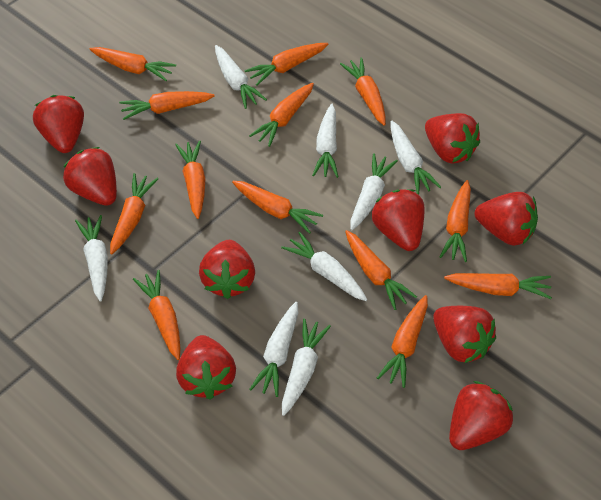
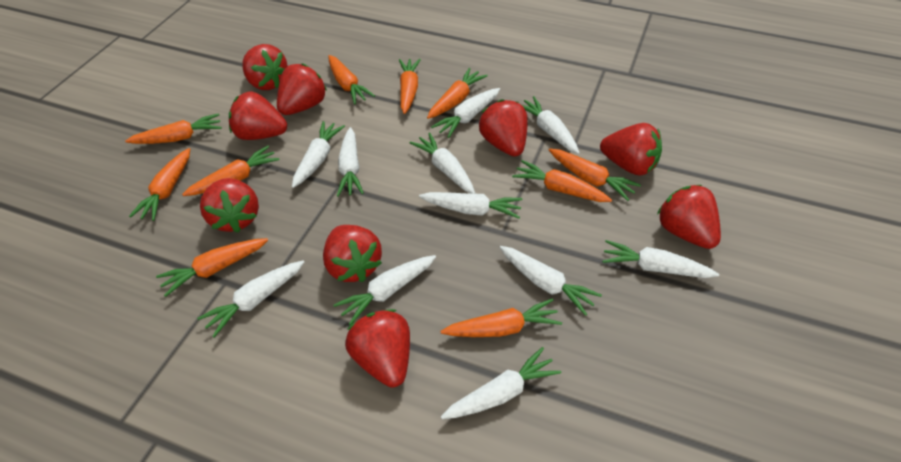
orange carrot: [89,47,176,81] [110,173,158,254] [119,91,215,120] [133,270,180,360] [175,140,205,219] [232,181,323,234] [244,43,328,86] [249,83,314,147] [340,57,386,126] [345,230,417,310] [377,295,428,388] [439,180,471,262] [444,273,552,299] = 13 -> [125,113,222,144] [129,148,190,221] [156,238,268,297] [182,146,280,196] [328,55,375,104] [399,59,421,114] [427,68,488,119] [441,298,562,337] [512,160,612,202] [549,148,641,201] = 10
white carrot: [75,215,108,302] [215,45,267,109] [249,302,298,397] [281,232,367,301] [282,318,331,416] [312,104,339,178] [351,153,398,230] [390,120,441,195] = 8 -> [197,261,304,337] [292,121,345,188] [333,255,436,325] [337,127,364,197] [410,132,475,194] [419,192,522,219] [431,88,500,138] [441,347,561,419] [500,246,602,316] [522,96,580,154] [602,240,719,278] = 11

